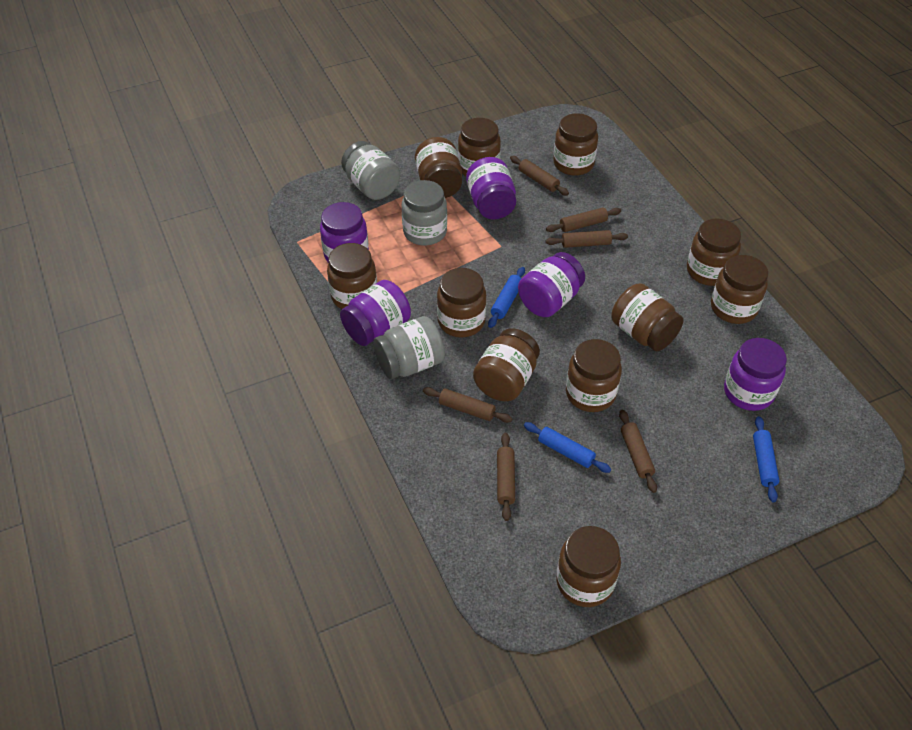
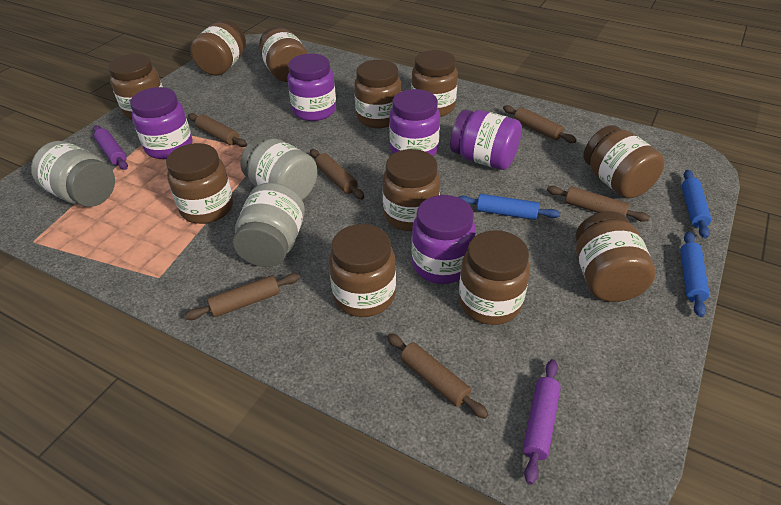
purple rolling pin: none = 0 -> [93,125,128,170] [523,359,561,484] = 2

